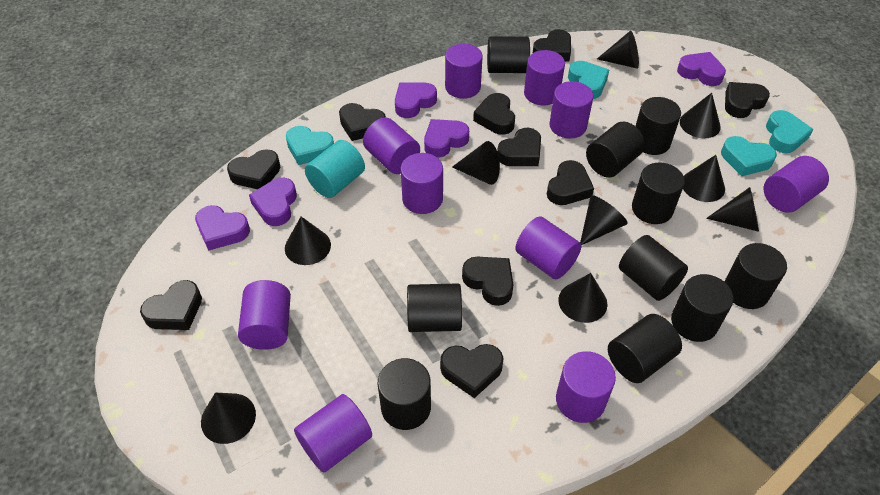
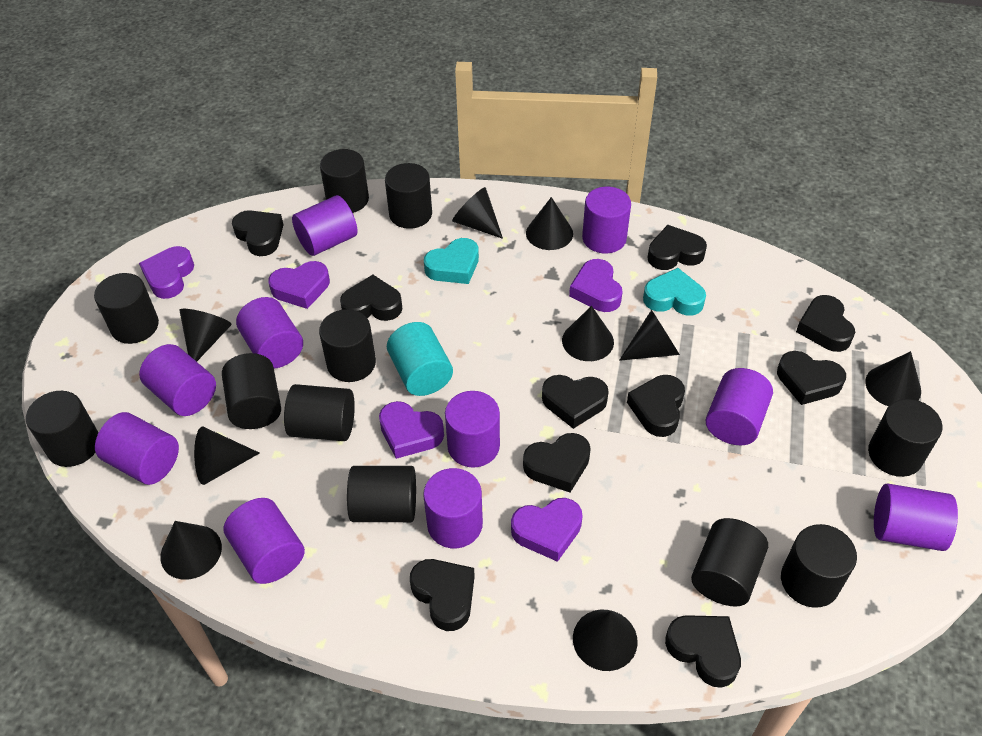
black cylinder: [378,358,431,430] [407,283,462,332] [487,36,530,73] [586,121,645,178] [608,314,682,383] [619,235,688,301] [632,162,685,224] [636,97,681,155] [671,274,734,342] [724,243,787,309] = 10 -> [26,391,98,467] [94,273,159,344] [222,353,281,429] [284,384,355,441] [319,309,376,382] [320,149,369,213] [347,466,416,522] [385,163,432,229] [691,518,768,606] [781,524,857,608] [868,399,942,477] = 11
turquoise heart: [286,126,334,165] [568,61,609,99] [721,136,777,176] [766,110,814,153] = 4 -> [424,238,479,284] [643,268,706,316] = 2

